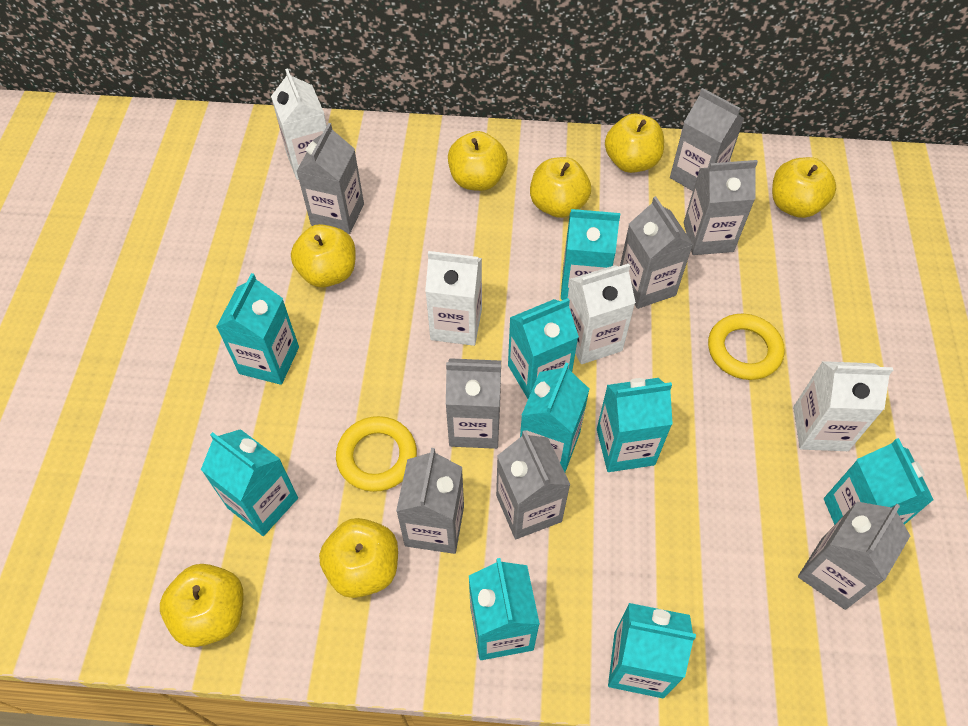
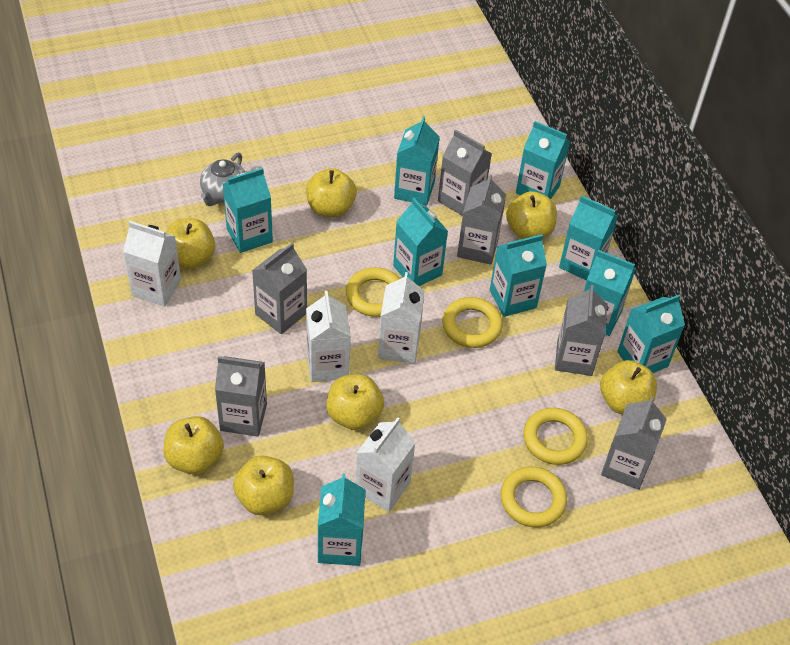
grey carton: [296,123,364,234] [396,448,464,554] [446,358,501,449] [496,430,570,539] [620,196,693,309] [670,88,744,191] [684,160,758,255] [798,502,910,610] = 8 -> [215,356,267,437] [252,243,307,334] [438,129,492,216] [457,174,506,265] [555,285,607,376] [601,396,667,490] = 6
grey teapot: none = 0 -> [200,153,245,206] = 1
yellow ring: [336,416,417,492] [708,314,785,380] = 2 -> [346,267,400,317] [442,297,503,348] [501,467,567,527] [523,408,588,465] = 4

